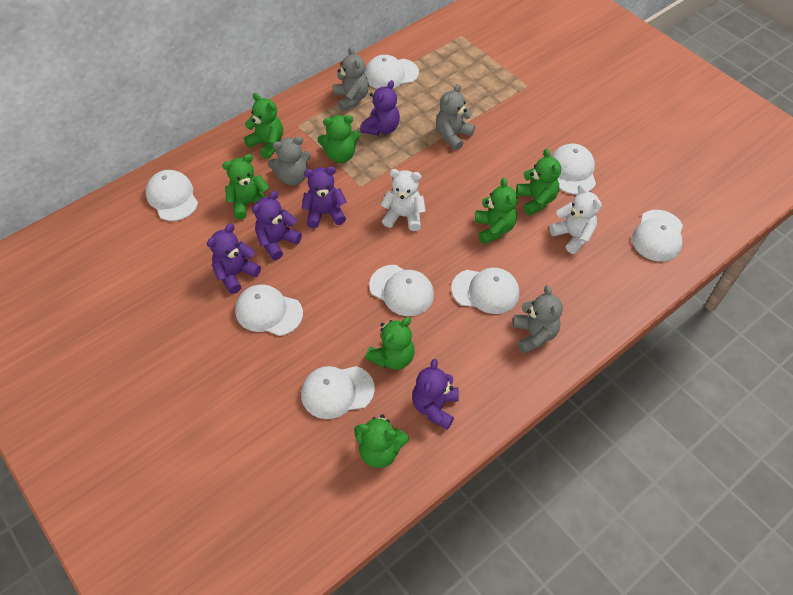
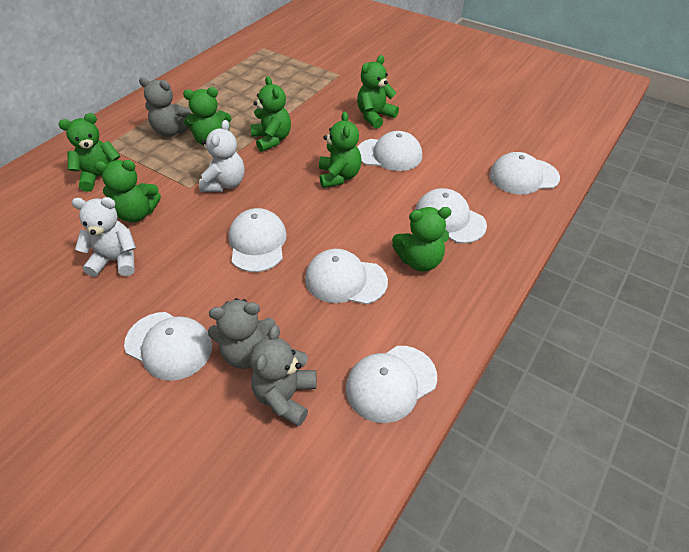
grey teddy bear: [268,137,311,185] [333,47,369,111] [436,84,475,150] [513,285,563,353] = 4 -> [139,77,191,137] [208,298,276,369] [250,325,317,426] = 3
purple teddy bear: [207,224,261,294] [252,191,302,260] [302,166,347,228] [361,80,400,136] [412,359,459,430] = 5 -> none = 0
white cap: [146,170,198,221] [235,284,303,336] [301,366,375,419] [364,55,419,89] [369,265,434,316] [451,268,519,314] [551,144,596,195] [632,210,683,262] = 8 -> [124,312,212,381] [229,208,287,272] [305,249,388,304] [346,346,437,423] [358,131,422,171] [415,188,487,244] [490,152,560,194] = 7

